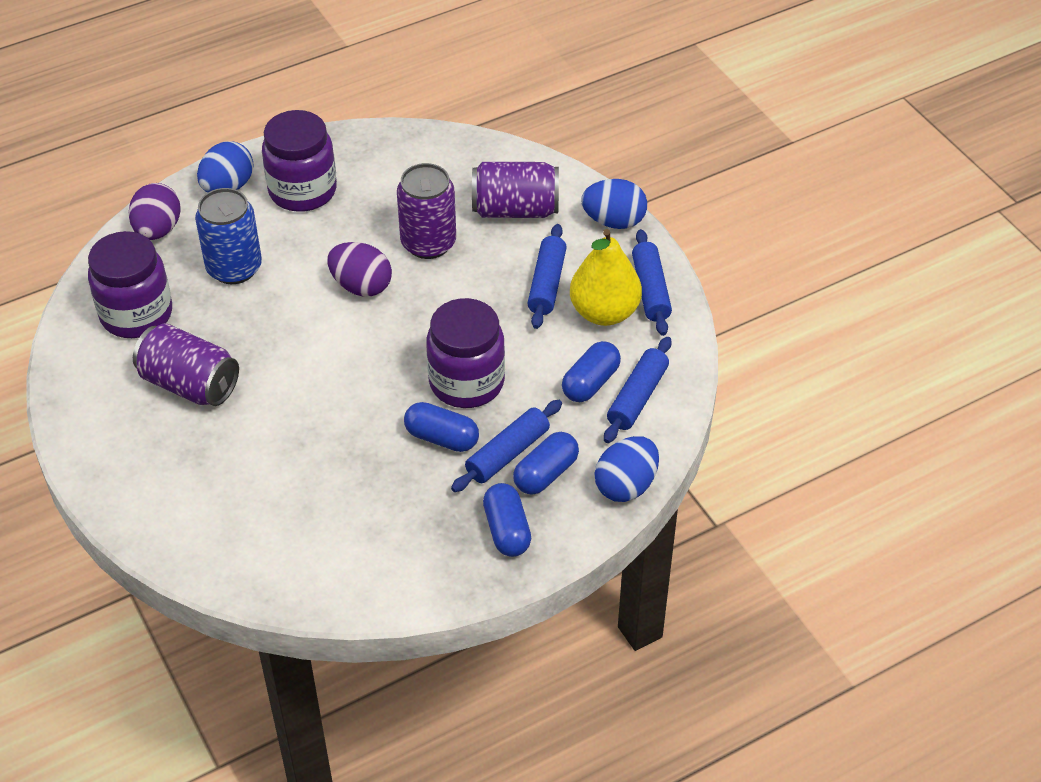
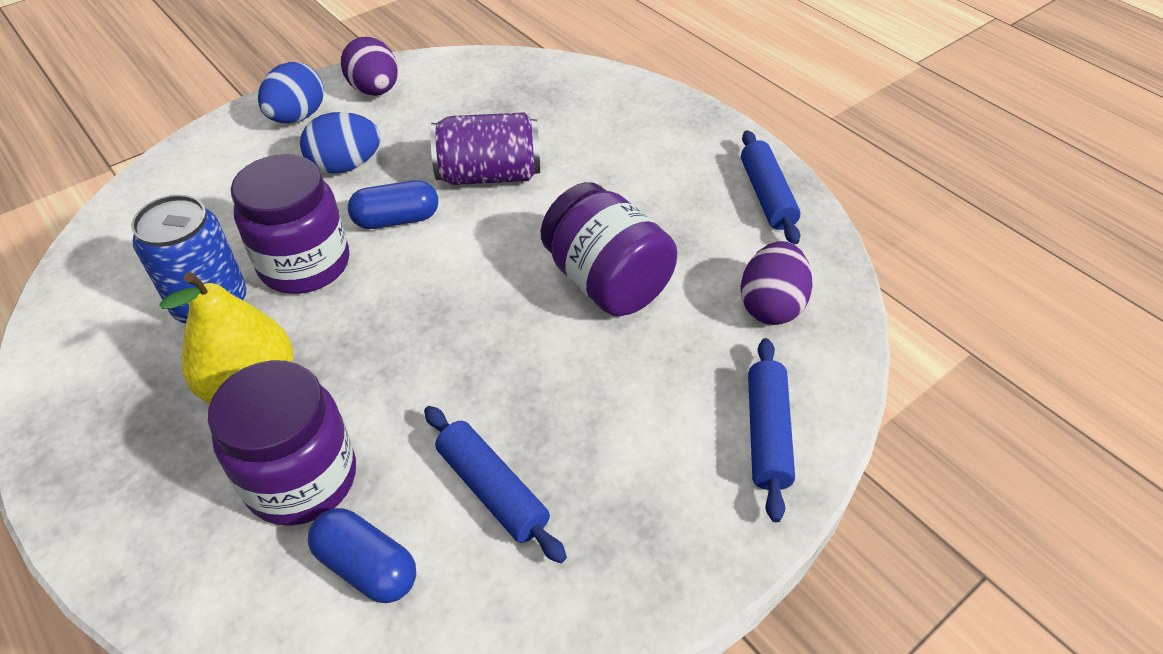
blue capsule: [404,402,479,452] [483,483,531,557] [513,432,579,495] [562,341,621,402] = 4 -> [308,508,416,603] [348,180,438,229] = 2
blue egg: [197,141,254,192] [581,179,647,229] [595,436,659,502] = 3 -> [258,62,324,123] [300,112,381,173] = 2
blue rolling pin: [451,400,562,492] [527,224,567,329] [604,337,672,443] [632,229,672,336] = 4 -> [424,406,567,564] [741,131,801,244] [748,338,795,522] = 3
purple can: [133,323,239,406] [397,163,456,259] [472,162,559,218] = 3 -> [430,112,540,185] = 1

